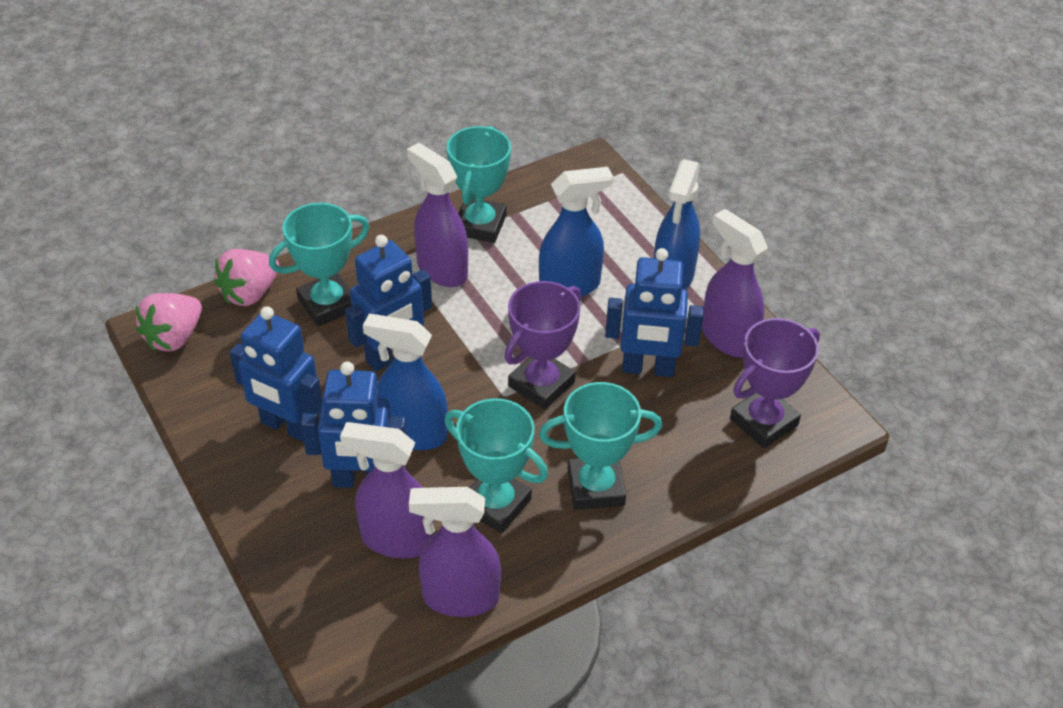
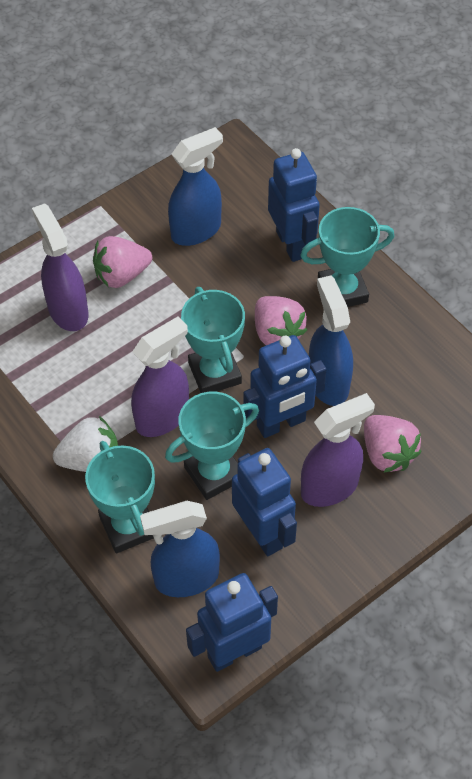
pink strawberry: [136,293,202,351] [214,249,279,306] = 2 -> [93,236,152,288] [255,296,307,345] [364,415,421,473] = 3
purple spray bottle: [340,422,434,558] [407,143,468,287] [409,487,501,617] [702,209,768,358] = 4 -> [32,203,88,331] [131,317,189,437] [301,393,375,507] = 3
purple trophy: [504,281,581,410] [730,318,820,448] = 2 -> none = 0
white strawberry: none = 0 -> [53,416,118,472] = 1

